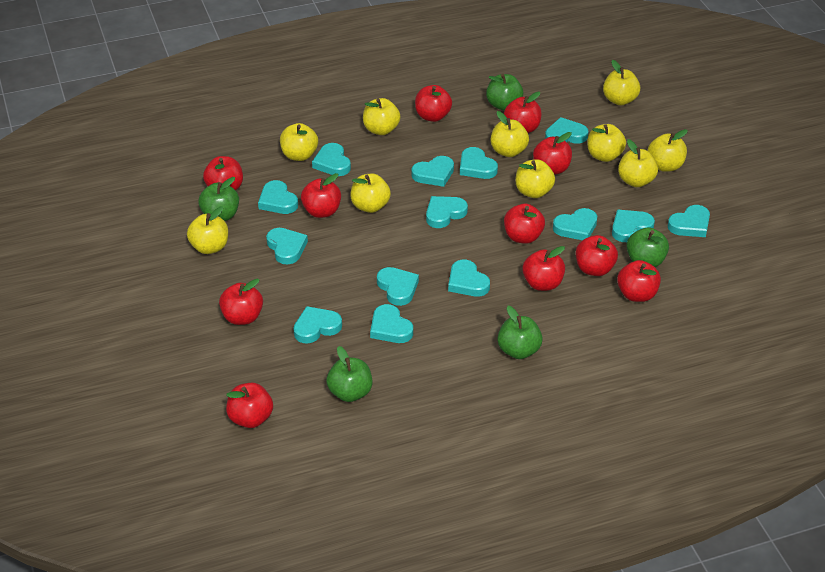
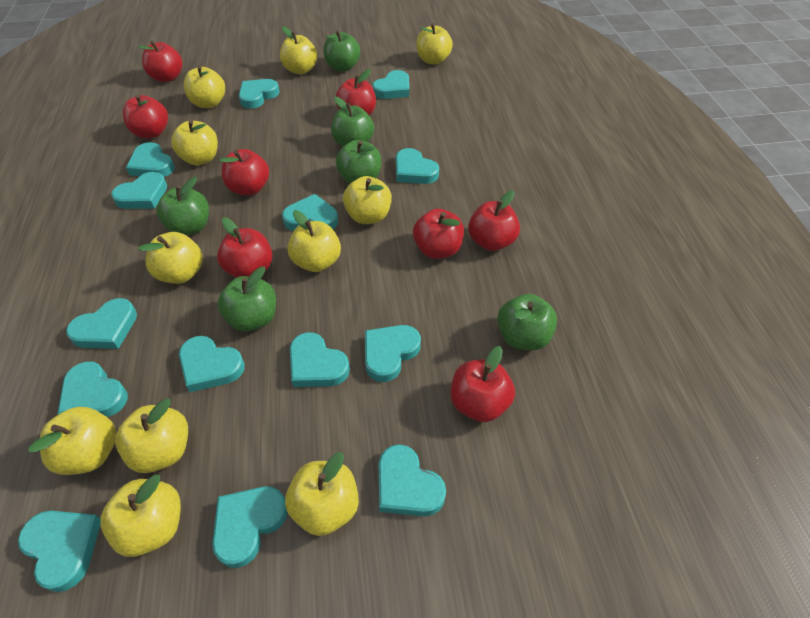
green apple: [198,177,239,221] [326,346,372,402] [486,74,523,111] [497,306,543,359] [626,227,669,267] = 5 -> [157,177,209,236] [218,266,276,332] [323,30,360,71] [331,97,374,147] [336,140,381,184] [498,294,557,350] = 6
red apple: [203,156,243,190] [219,279,263,325] [226,383,273,428] [301,173,341,218] [415,85,452,122] [504,92,542,133] [504,204,545,244] [522,246,565,291] [533,132,572,175] [576,235,618,276] [617,260,661,302] = 11 -> [123,95,168,138] [138,40,183,82] [217,217,273,278] [220,149,269,195] [336,69,376,116] [413,209,464,259] [451,346,515,422] [468,190,520,251] = 8
yellow apple: [187,207,228,254] [280,123,318,161] [351,173,391,213] [363,98,401,135] [491,111,529,157] [515,159,555,198] [587,124,626,162] [603,60,640,105] [618,139,658,187] [648,129,688,172] = 10 -> [28,407,116,475] [101,475,181,557] [115,398,188,473] [138,232,203,284] [171,120,218,165] [184,66,225,108] [280,26,317,74] [285,452,359,536] [287,210,341,272] [343,176,392,224] [416,23,453,65] = 11

